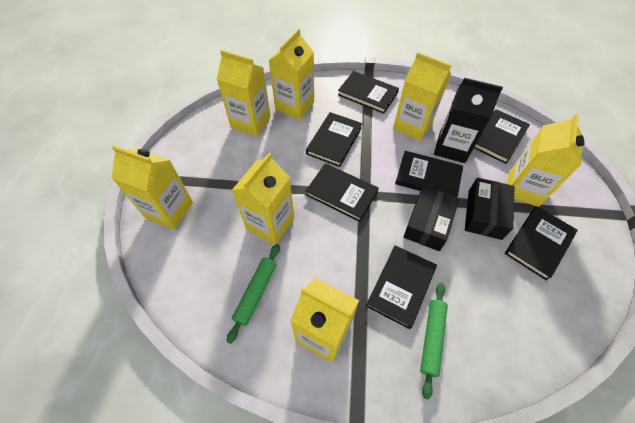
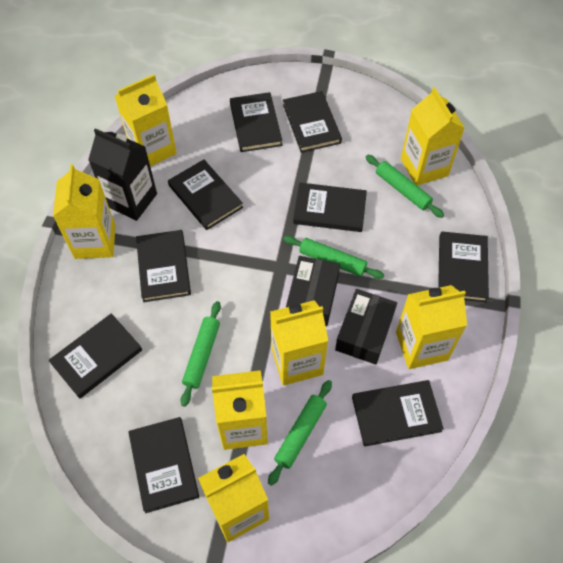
black book: [305,163,379,222] [306,112,362,167] [338,71,399,114] [366,245,437,329] [395,151,463,197] [474,109,530,164] [505,206,578,281] = 7 -> [49,313,142,399] [128,417,199,513] [136,230,191,302] [168,159,243,230] [230,92,282,152] [283,91,342,153] [293,183,367,232] [352,380,444,447] [438,231,489,302] = 9
green rolling pin: [227,244,280,344] [420,283,448,400] = 2 -> [181,301,221,407] [268,380,332,486] [283,236,384,279] [366,155,444,218] = 4

